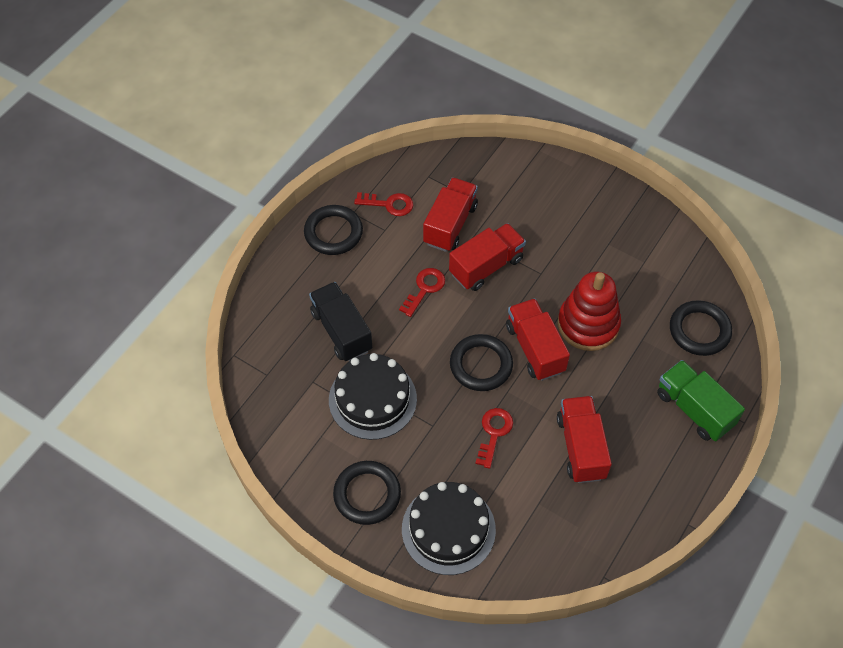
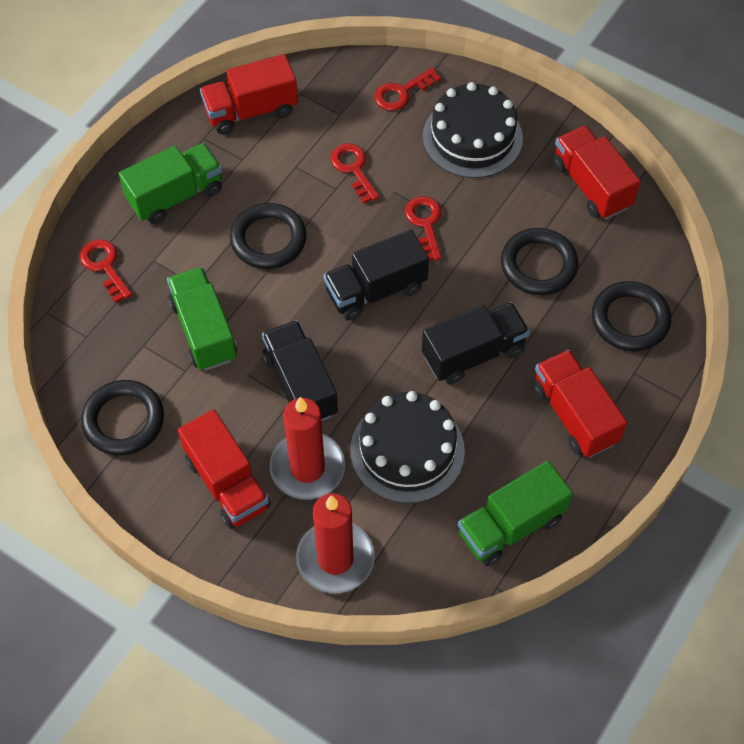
black truck: [309,282,372,361] = 1 -> [262,320,338,421] [323,230,429,320] [422,302,530,384] = 3
green truck: [657,360,745,441] = 1 -> [119,143,222,224] [167,267,237,371] [458,461,573,566] = 3
red candle: none = 0 -> [269,397,345,500] [296,493,375,594] = 2
red key: [354,192,413,216] [399,268,445,317] [475,408,513,469] = 3 -> [80,239,132,303] [331,144,379,204] [374,67,441,111] [405,196,442,260] = 4
red stacking toy: [558,272,621,351] = 1 -> none = 0

